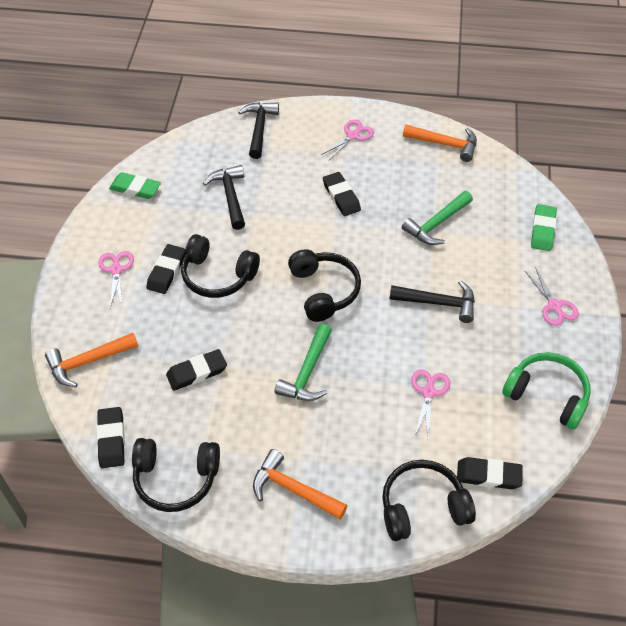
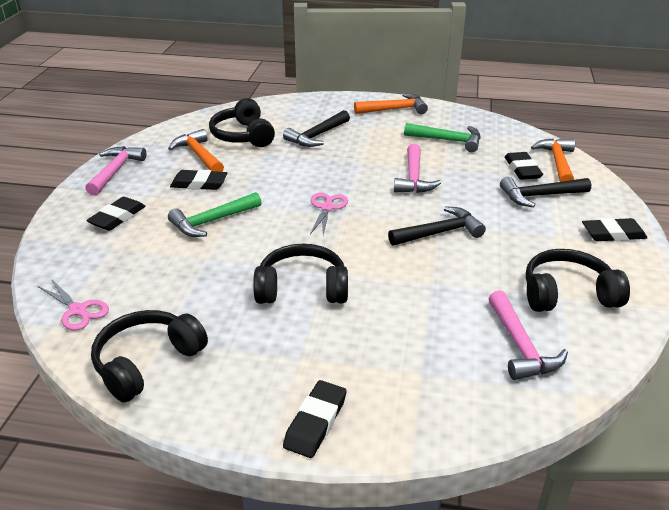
green eraser: [109,172,161,199] [531,204,557,251] = 2 -> none = 0
green headphones: [502,352,590,430] = 1 -> none = 0
pink hammer: none = 0 -> [85,146,146,196] [394,144,441,193] [488,290,568,380] = 3
pink scissors: [98,251,134,308] [321,119,374,160] [411,369,450,437] [525,267,579,326] = 4 -> [38,279,109,330] [310,193,348,235] = 2

